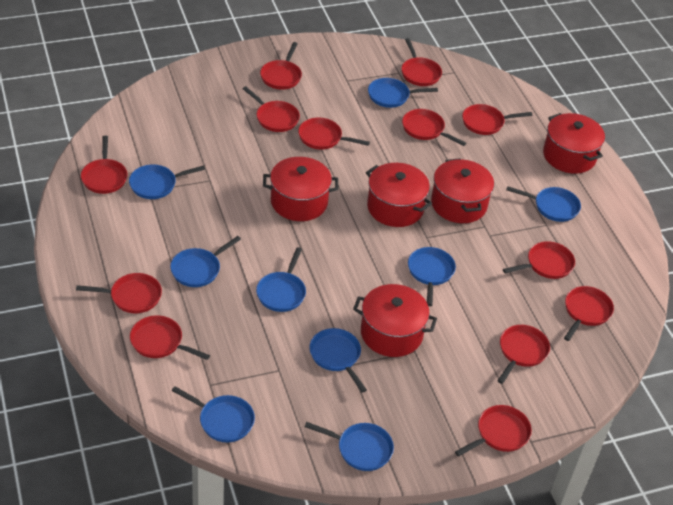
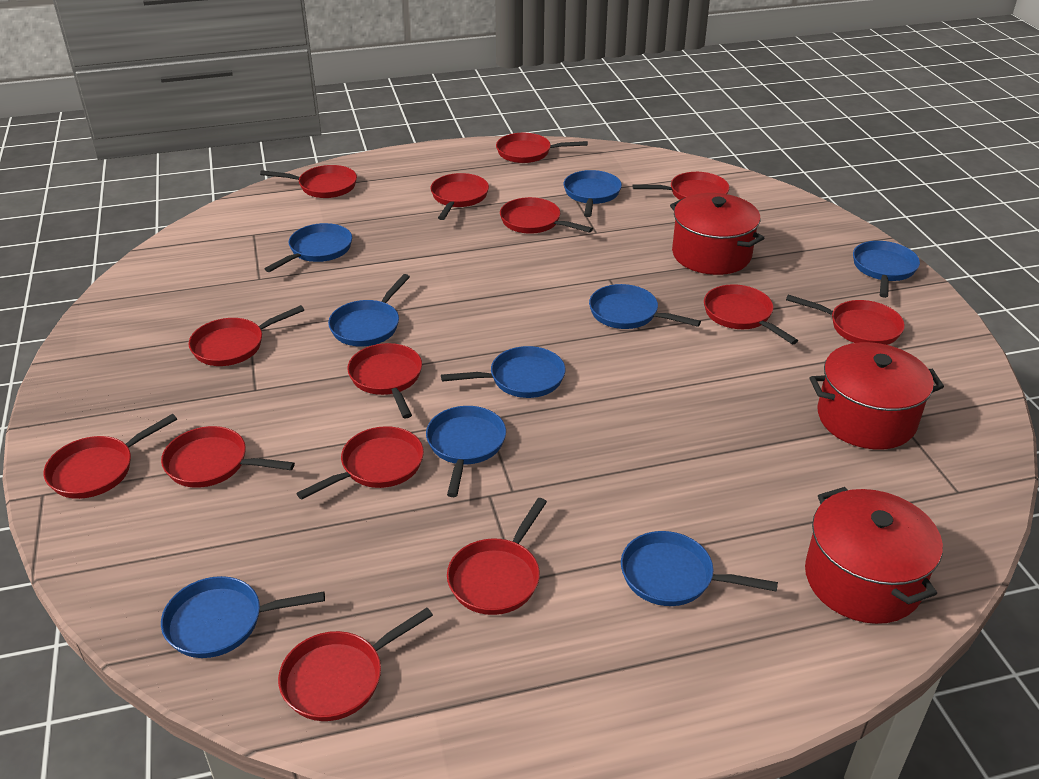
red pan: [76,273,162,313] [81,136,128,194] [130,315,210,360] [243,86,300,132] [260,42,302,90] [298,118,370,150] [401,38,442,86] [402,109,466,146] [455,405,532,457] [462,104,532,135] [497,325,550,384] [503,241,575,279] [564,286,614,341] = 13 -> [44,414,177,499] [161,426,295,488] [189,305,304,366] [260,165,357,198] [278,608,433,721] [296,426,424,500] [347,343,422,418] [431,173,489,220] [447,498,547,615] [496,133,588,163] [500,197,593,234] [632,172,729,200] [704,284,798,344] [786,295,905,345] = 14
red pot: [263,157,338,221] [353,284,437,357] [366,163,432,227] [431,158,494,223] [543,113,605,174] = 5 -> [670,193,764,275] [805,487,943,624] [809,342,944,449] = 3

